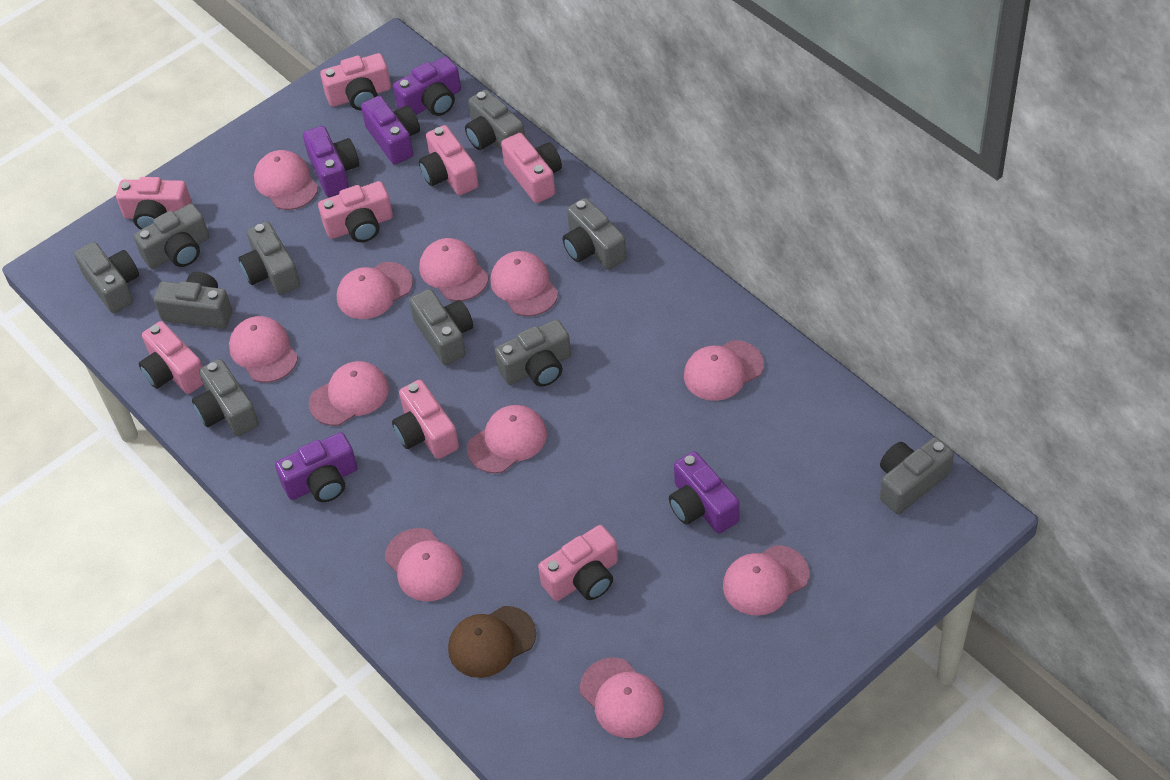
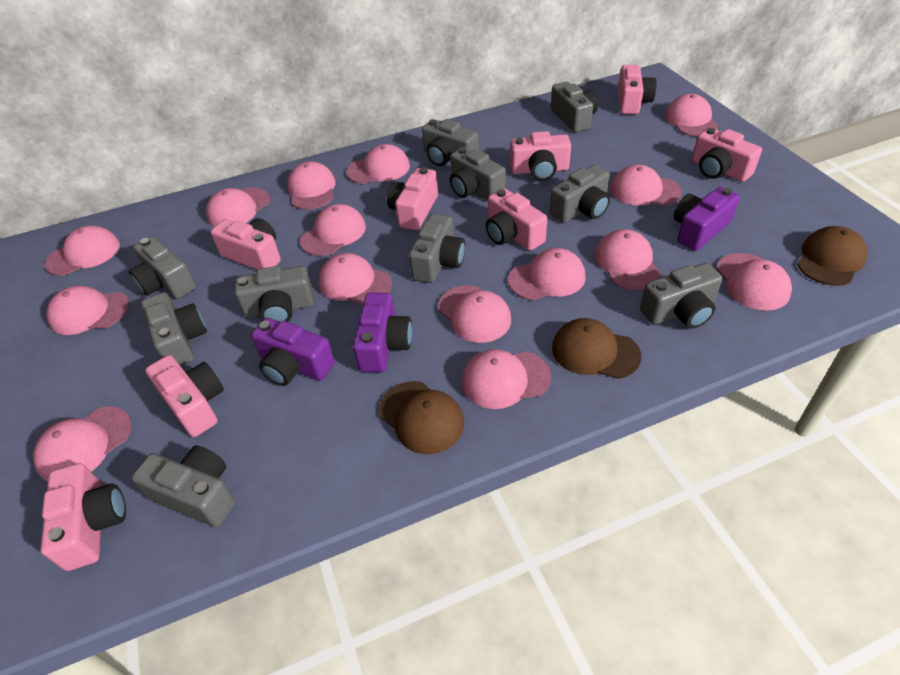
brown cap: [448,606,536,678] = 1 -> [379,381,465,454] [552,318,641,379] [797,226,868,286] = 3
pink cap: [229,316,298,383] [254,150,318,210] [309,361,389,426] [337,262,413,319] [385,528,463,601] [419,238,488,301] [467,405,547,473] [490,251,558,316] [580,658,664,738] [684,340,764,401] [723,545,809,616] = 11 -> [33,407,132,482] [45,226,120,276] [46,286,129,335] [206,187,270,227] [287,161,336,210] [300,204,366,256] [318,253,392,306] [347,144,410,184] [438,285,511,343] [461,349,551,409] [508,248,586,300] [595,229,661,290] [610,165,682,205] [665,94,718,136] [717,253,792,311] = 15
purple camera: [275,432,358,502] [303,126,359,197] [361,96,420,165] [393,56,461,116] [669,451,740,534] = 5 -> [251,318,335,386] [353,292,412,372] [674,187,740,251] = 3

